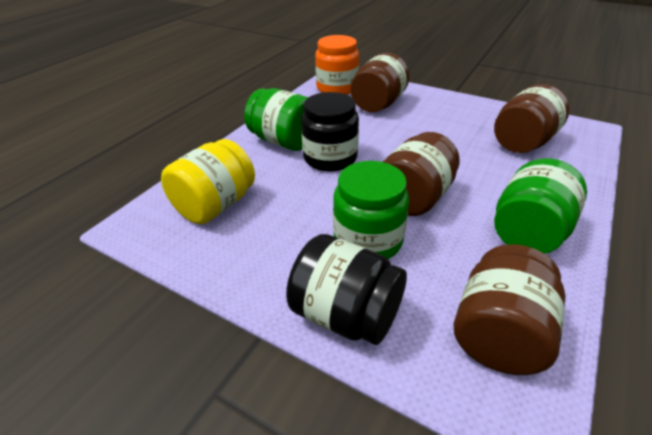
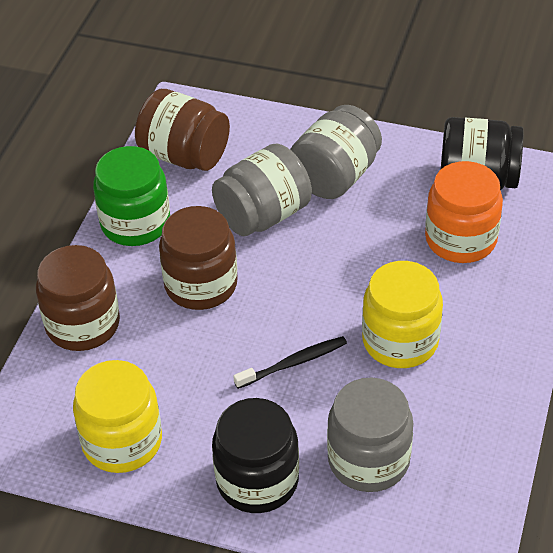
black toothbrush: none = 0 -> [233,336,347,389] = 1
brown jar: [351,53,409,112] [383,132,460,216] [454,244,566,375] [494,84,569,153] = 4 -> [36,245,120,351] [135,89,230,171] [159,206,238,310] = 3
green jar: [244,88,308,151] [333,161,409,259] [494,158,587,254] = 3 -> [93,146,170,246] = 1
grey jar: none = 0 -> [212,143,312,236] [290,105,382,199] [327,377,413,492] = 3
yellow jar: [161,139,255,224] = 1 -> [73,360,162,473] [362,261,443,368] = 2

